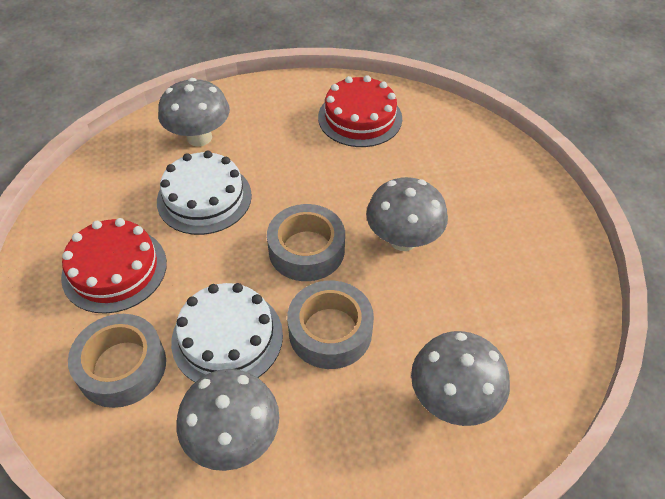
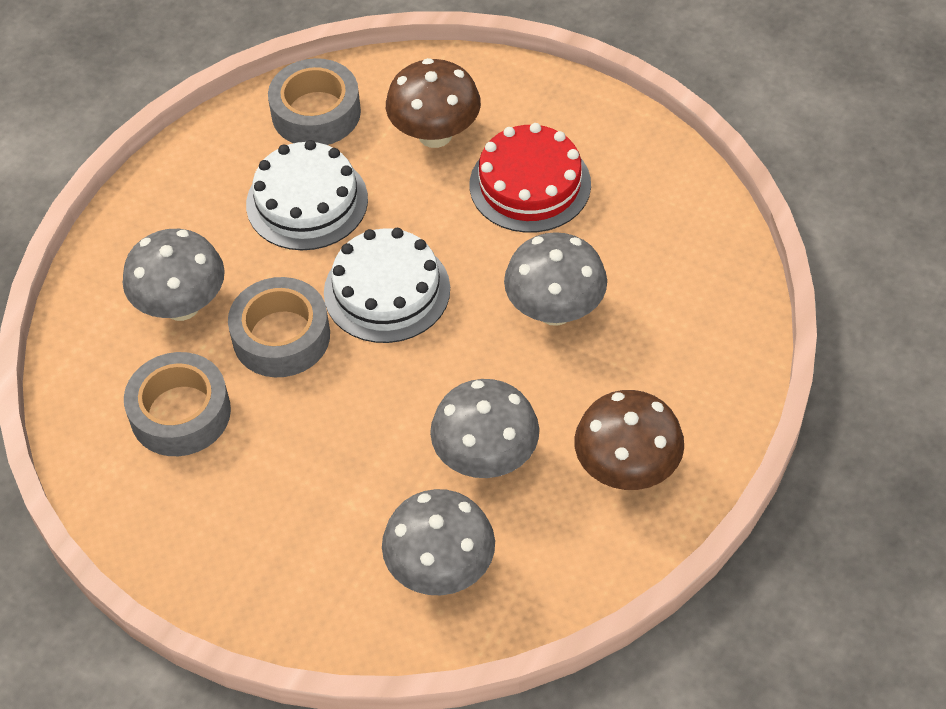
brown mushroom: none = 0 -> [386,58,481,148] [574,390,684,490] = 2
red cake: [61,218,167,314] [318,75,402,147] = 2 -> [470,123,591,233] = 1

